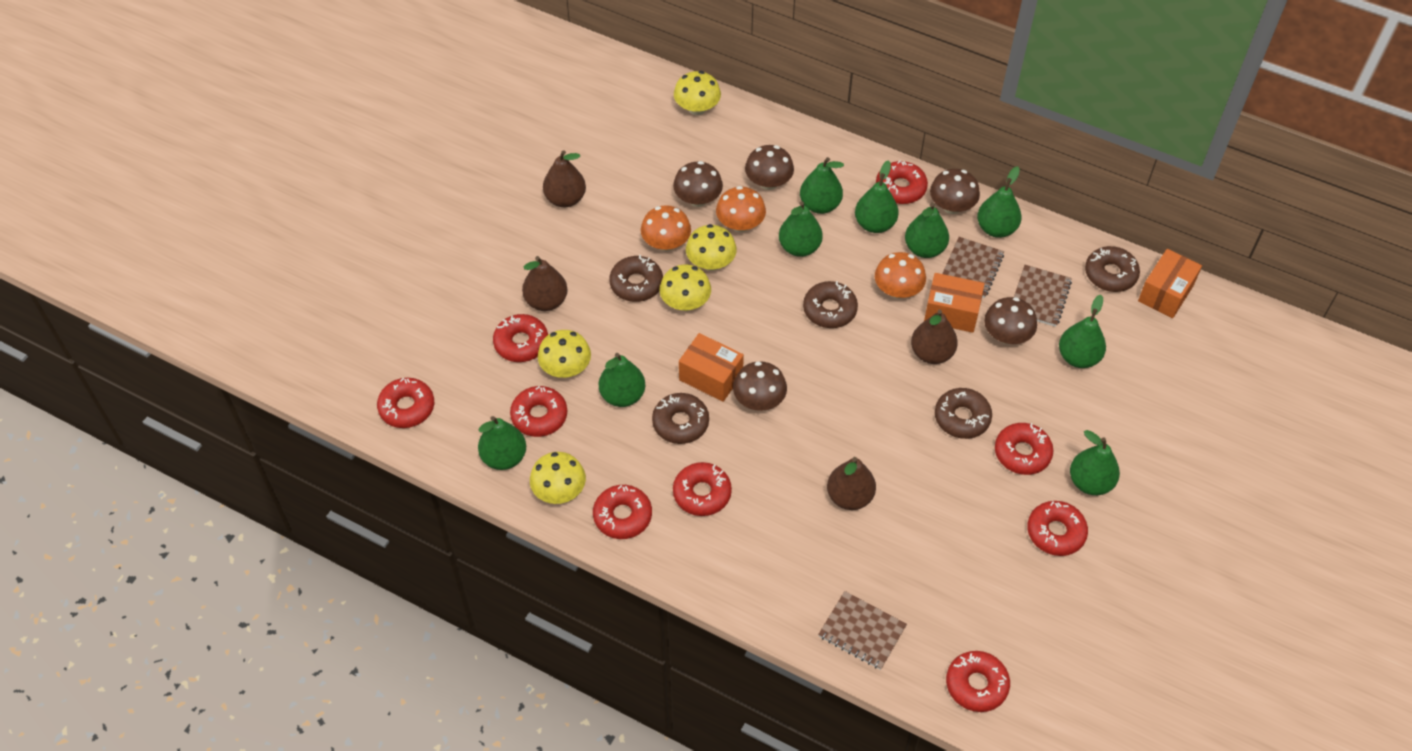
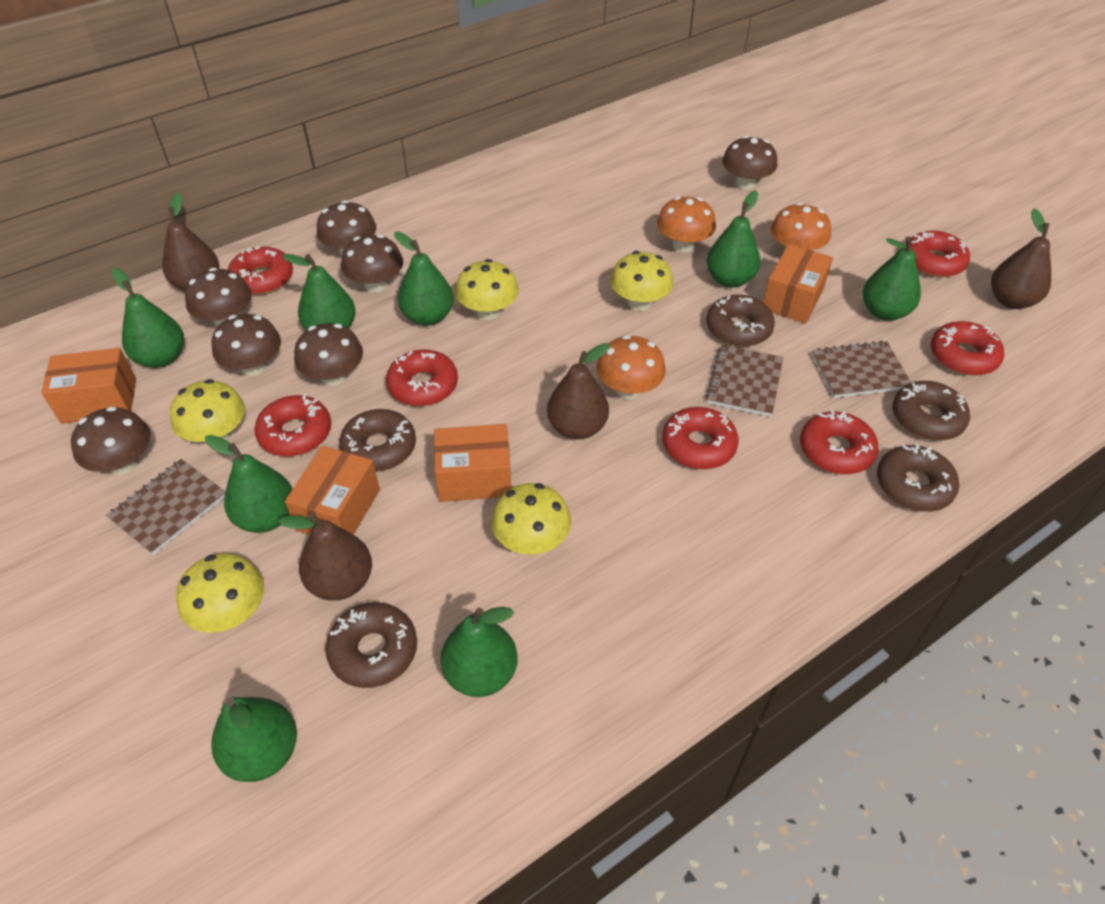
brown mushroom: [673,161,723,207] [733,361,787,411] [745,145,794,190] [930,169,980,214] [984,297,1037,344] = 5 -> [71,406,151,474] [185,268,252,327] [211,314,281,376] [294,323,363,386] [317,200,376,256] [341,234,403,293] [722,136,777,190] = 7
green pear: [478,416,526,470] [599,353,645,407] [779,201,823,257] [800,157,844,214] [855,160,899,233] [905,203,949,258] [977,166,1022,238] [1059,295,1106,368] [1070,430,1120,495] = 9 -> [111,268,184,368] [205,435,292,533] [211,697,297,782] [282,254,356,330] [394,231,454,326] [440,607,517,697] [706,190,760,288] [863,237,921,321] = 8
orange box: [679,333,744,402] [924,273,985,333] [1138,249,1202,318] = 3 -> [41,348,136,424] [285,446,380,535] [434,424,512,502] [763,244,833,323] = 4
red donut: [377,378,434,428] [493,314,548,362] [510,386,567,437] [593,485,652,539] [673,462,732,516] [876,161,928,204] [946,651,1010,712] [995,423,1053,475] [1027,501,1088,556] = 9 -> [228,246,293,295] [254,394,331,457] [386,349,458,406] [662,407,739,469] [800,409,878,474] [906,230,970,277] [931,321,1004,376] = 7

